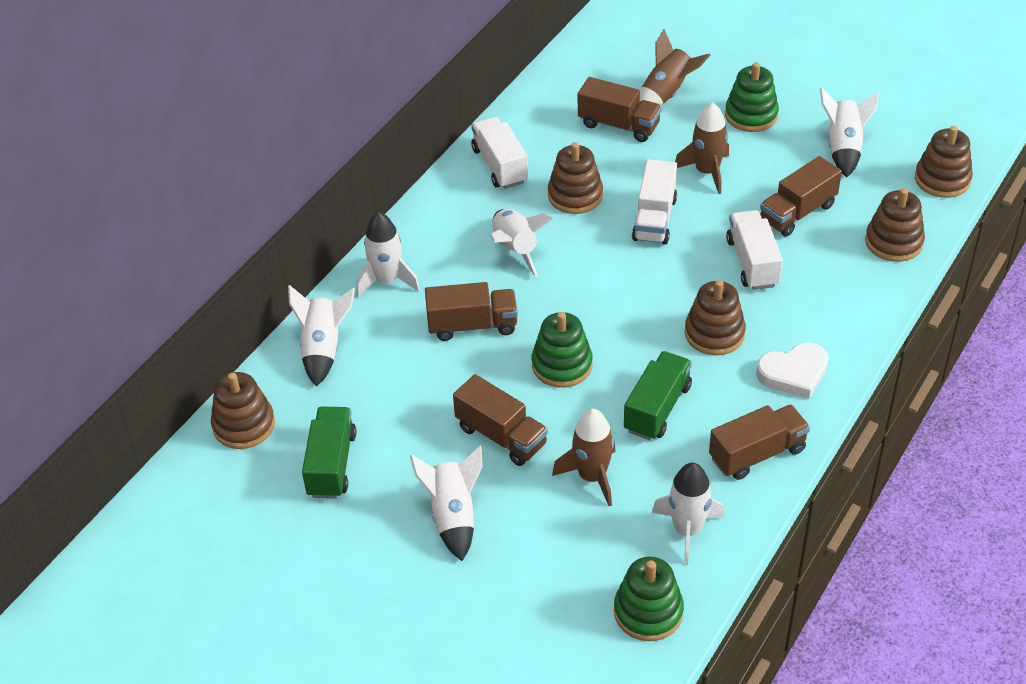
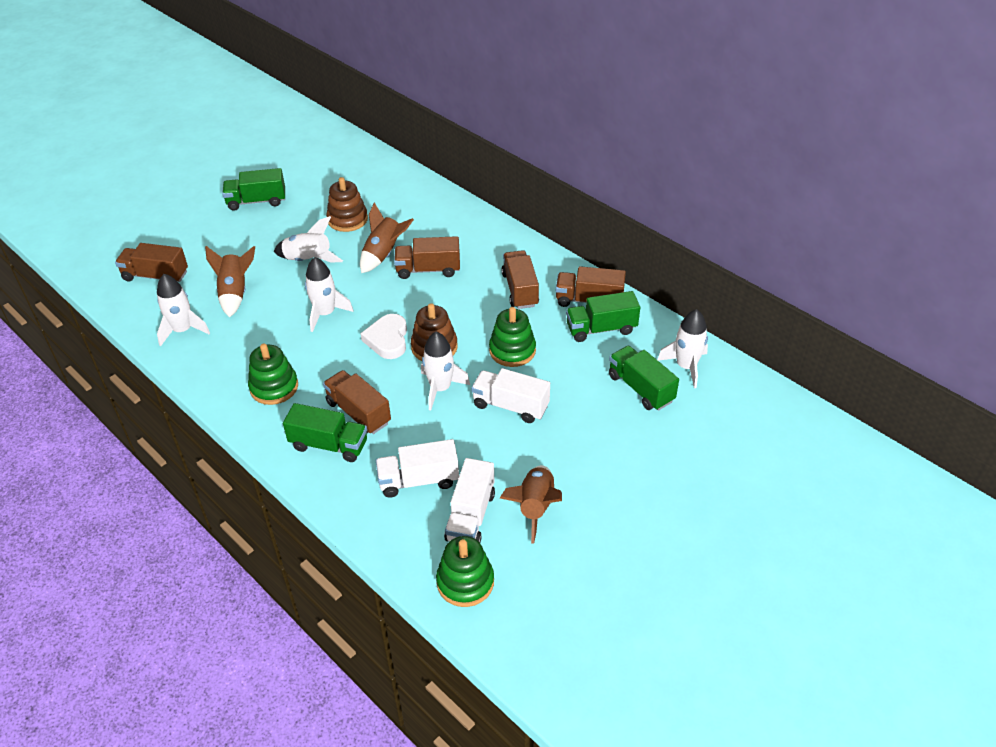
brown stacking toy: [211,372,275,449] [548,142,603,214] [685,280,746,355] [865,188,925,262] [915,126,973,198] = 5 -> [326,177,368,232] [411,303,458,361] = 2
green truck: [302,406,356,499] [624,351,692,440] = 2 -> [222,168,285,211] [283,403,367,462] [566,291,640,342] [609,346,679,411] = 4
white rocket: [288,285,355,387] [356,212,420,298] [410,446,483,561] [491,209,553,277] [652,462,725,565] [820,87,879,177] = 6 -> [157,274,210,346] [274,216,343,263] [305,257,354,332] [421,332,470,410] [657,309,708,388] = 5

